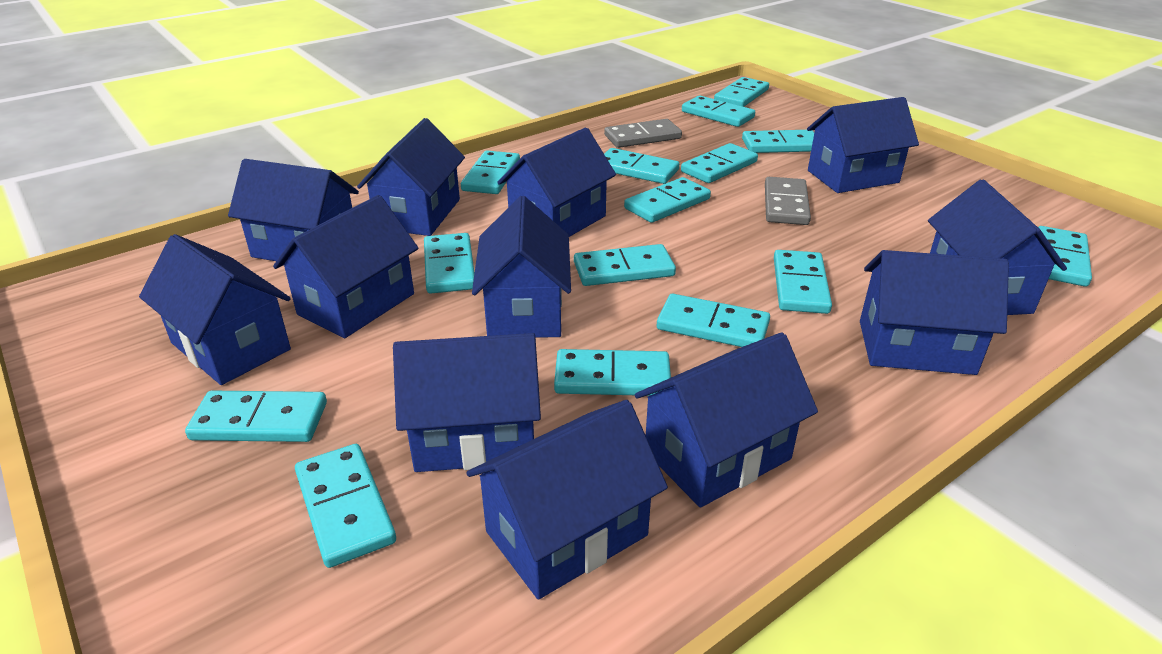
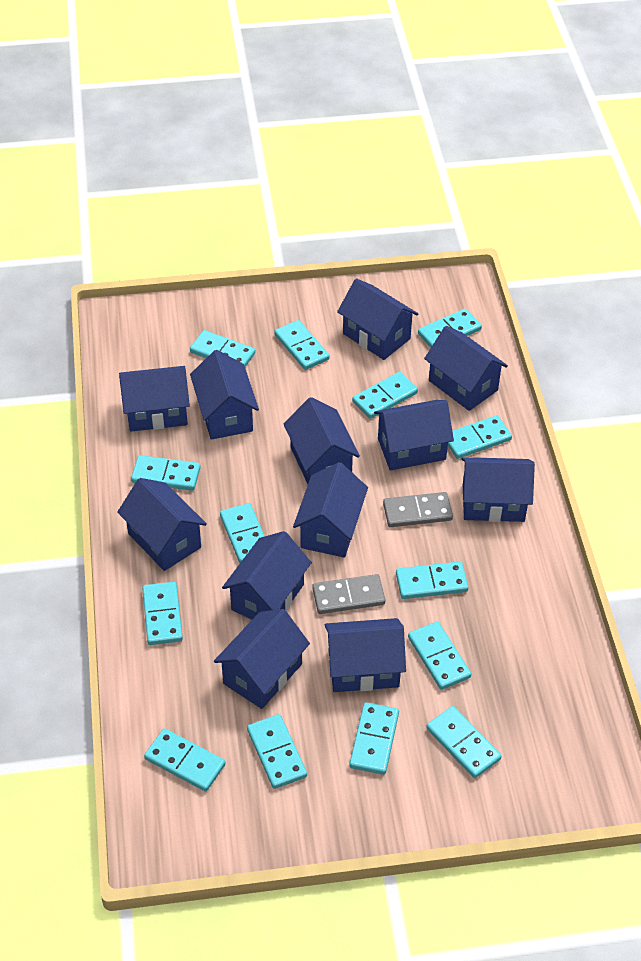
turquoise domino: [185,391,327,442] [295,444,396,568] [424,233,475,294] [461,150,520,194] [554,349,671,396] [574,244,676,286] [604,148,679,184] [624,177,711,223] [657,294,770,347] [681,143,758,183] [682,95,755,127] [714,77,769,107] [742,130,814,153] [774,250,832,314] [1038,226,1092,287] = 15 -> [131,455,201,491] [142,582,183,645] [144,728,225,791] [190,330,255,367] [220,503,265,563] [247,714,307,789] [274,320,330,370] [349,702,399,775] [352,372,418,419] [396,561,468,599] [408,621,471,690] [418,308,482,348] [426,706,501,778] [448,415,512,459] = 14

